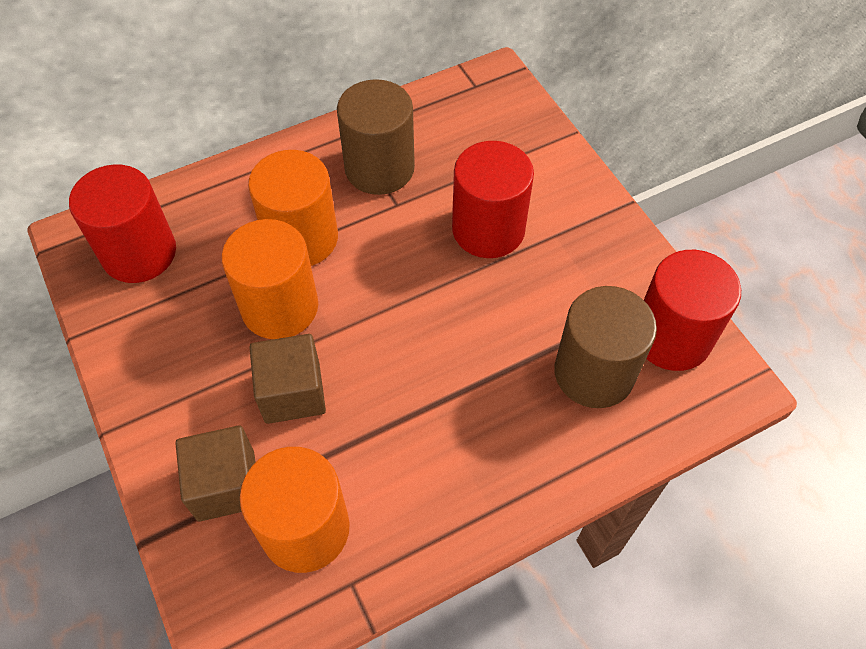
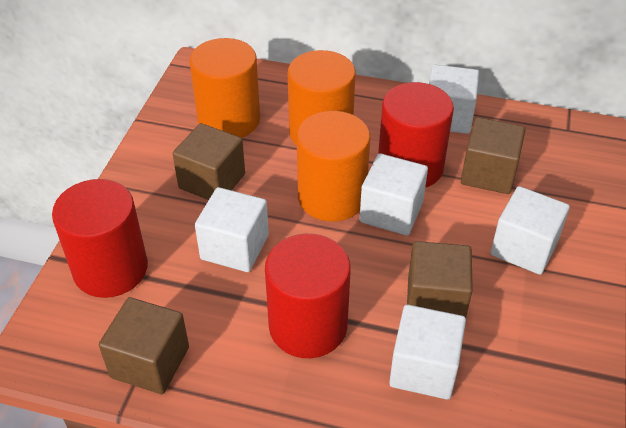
brown cube: [175,426,256,521] [249,334,326,424] = 2 -> [99,297,189,394] [173,123,245,200] [407,241,473,318] [461,117,525,194] = 4
brown cylinder: [337,79,415,195] [554,286,657,408] = 2 -> none = 0
white cube: none = 0 -> [195,187,269,272] [360,153,428,236] [389,305,466,400] [429,65,479,134] [491,186,570,275] = 5

